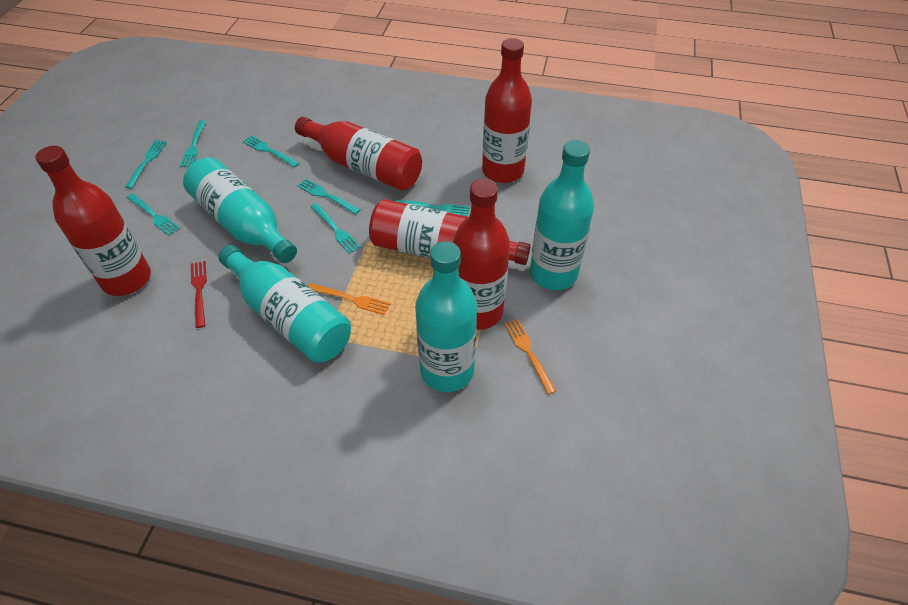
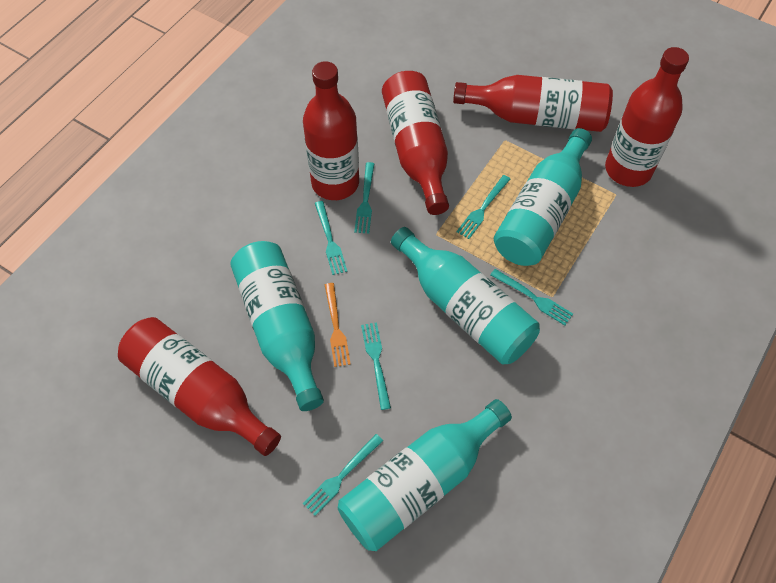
orange fork: [308,283,391,315] [504,319,557,395] = 2 -> [325,283,350,367] = 1
red fork: [191,261,207,328] = 1 -> none = 0
turquoise fork: [125,140,167,189] [127,193,181,236] [180,120,206,167] [243,135,299,167] [297,179,360,214] [311,203,361,254] [394,199,470,217] = 7 -> [303,434,383,516] [315,201,347,275] [354,162,375,234] [361,322,391,410] [457,175,510,239] [490,269,573,325] = 6

